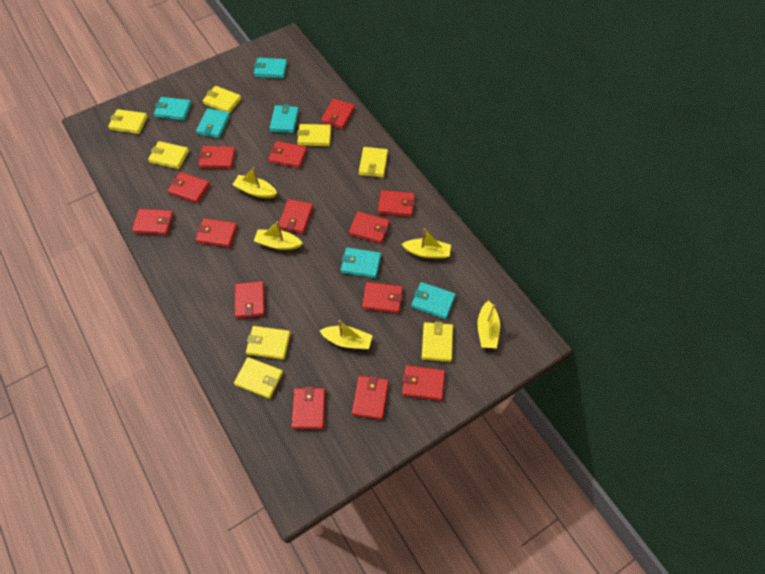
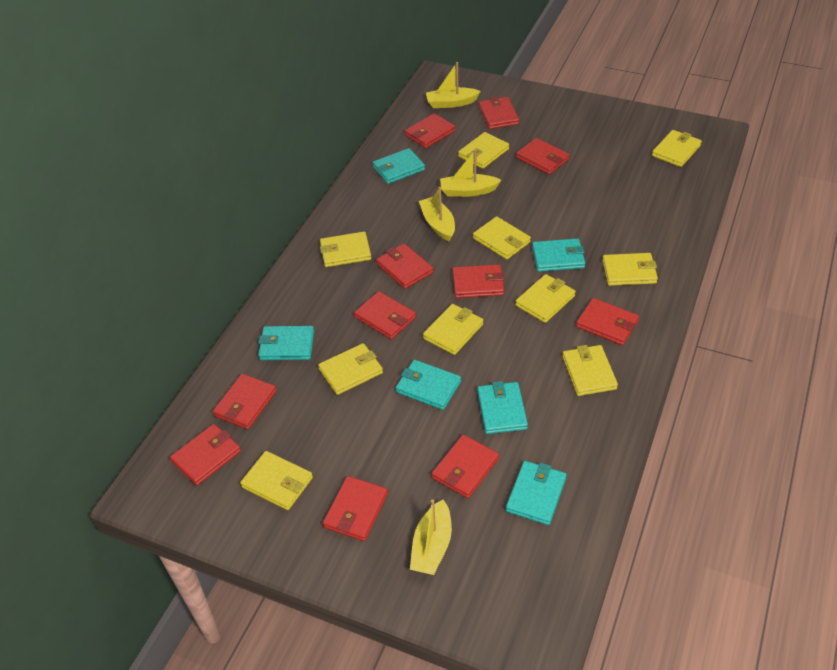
red wallet: [132,209,174,235] [167,172,210,203] [195,218,237,248] [198,146,235,169] [235,281,265,319] [268,141,307,168] [279,199,313,234] [291,386,326,429] [321,99,355,129] [349,211,390,244] [352,375,389,420] [362,282,403,313] [378,190,415,217] [402,365,445,401] = 14 -> [170,424,241,486] [213,374,277,429] [323,476,388,541] [354,291,416,339] [376,243,433,289] [405,113,455,148] [432,434,499,498] [453,264,504,298] [479,97,519,129] [516,138,570,175] [576,298,639,345] = 11
yellow boat: [233,167,277,198] [254,221,303,250] [320,320,373,349] [402,228,451,259] [477,300,500,348] = 5 -> [410,499,452,575] [419,187,455,242] [426,62,481,108] [440,149,501,197] = 4
yellow wallet: [108,109,148,134] [148,141,189,169] [202,86,242,113] [234,357,283,399] [246,326,291,360] [297,124,332,146] [359,147,388,178] [422,321,453,362] = 8 -> [240,451,313,510] [318,343,383,395] [320,232,371,267] [423,304,483,355] [458,132,509,169] [473,216,531,260] [515,274,576,323] [562,345,618,396] [602,253,658,286] [652,130,702,167] = 10

